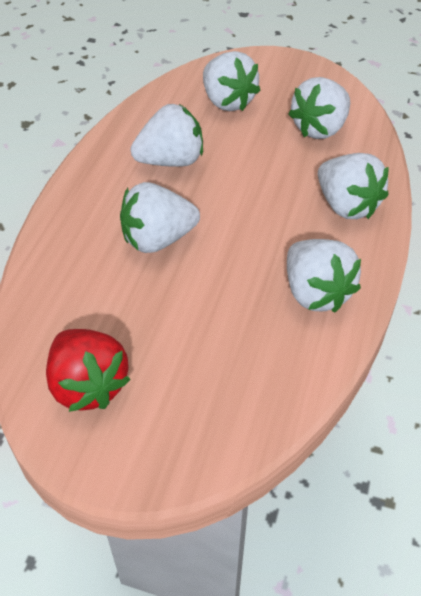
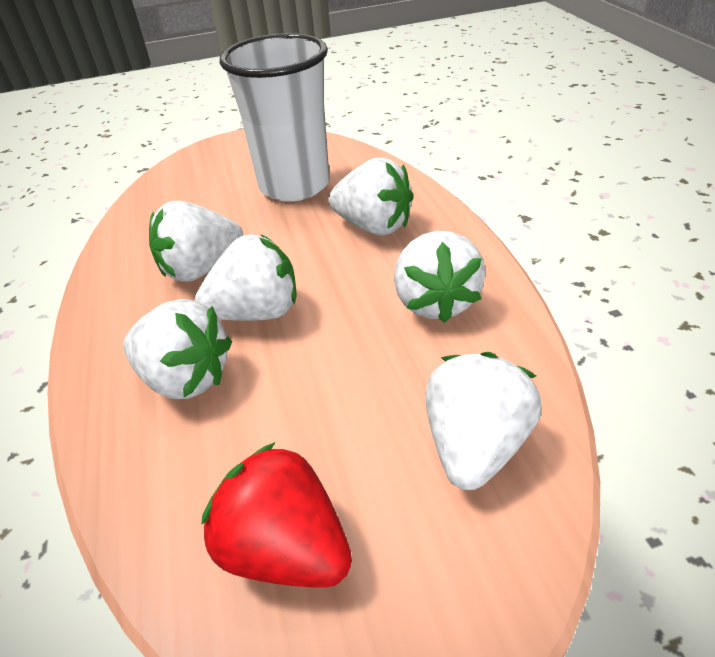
white cup: none = 0 -> [220,33,330,202] = 1

